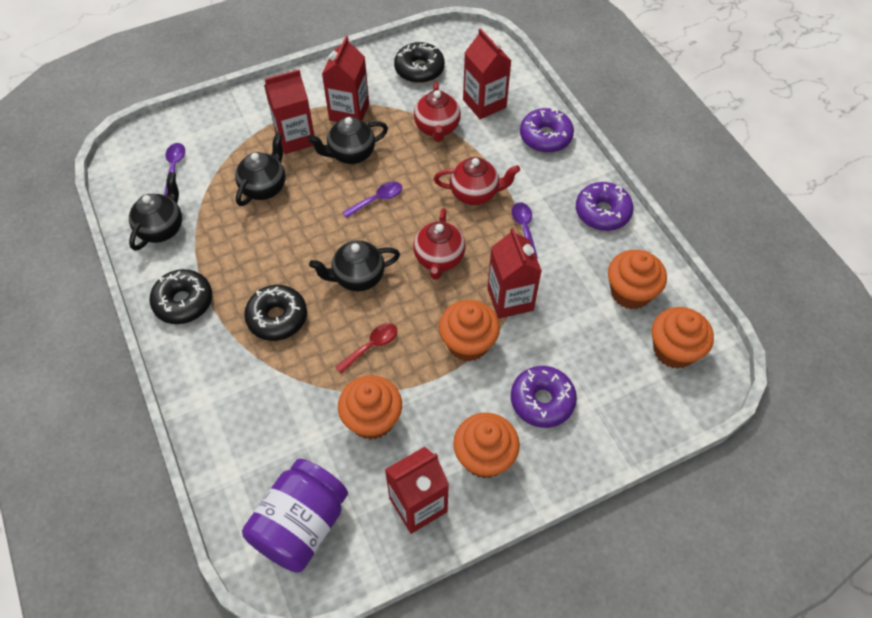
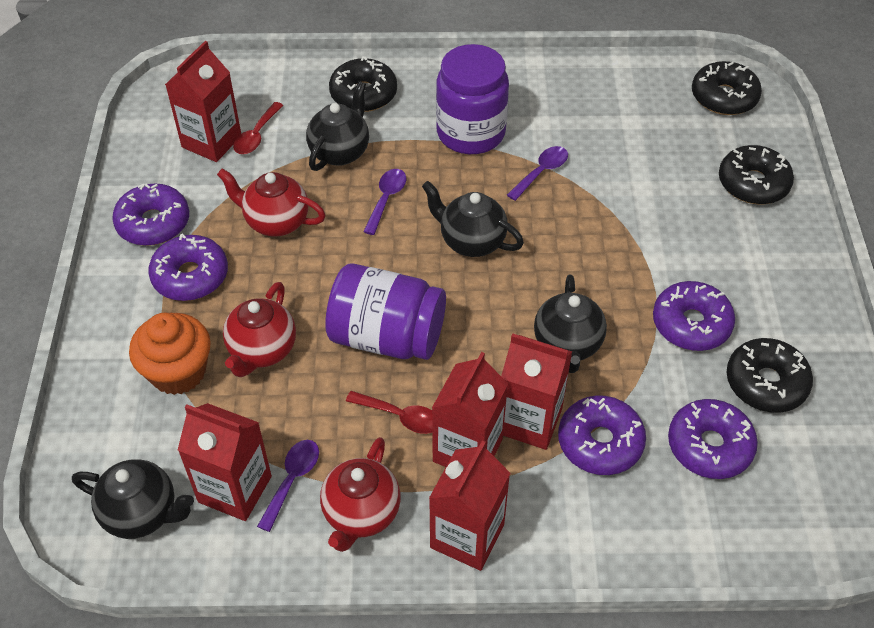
black donut: [150,269,212,324] [244,285,307,341] [394,42,445,83] = 3 -> [329,56,397,112] [692,61,762,115] [719,145,794,205] [727,338,813,413] = 4
orange cupcake: [338,375,402,440] [439,300,500,362] [453,413,520,478] [608,250,667,309] [652,307,714,369] = 5 -> [129,313,211,395] = 1
purple donut: [511,366,577,428] [520,108,574,153] [576,182,634,231] = 3 -> [112,184,189,246] [148,234,228,301] [558,395,646,475] [653,281,735,351] [668,399,758,479] = 5
purple jar: [242,459,348,573] = 1 -> [325,264,446,360] [436,44,509,154] = 2
red spoon: [335,323,397,374] = 1 -> [233,102,284,154] [346,391,432,434] = 2

